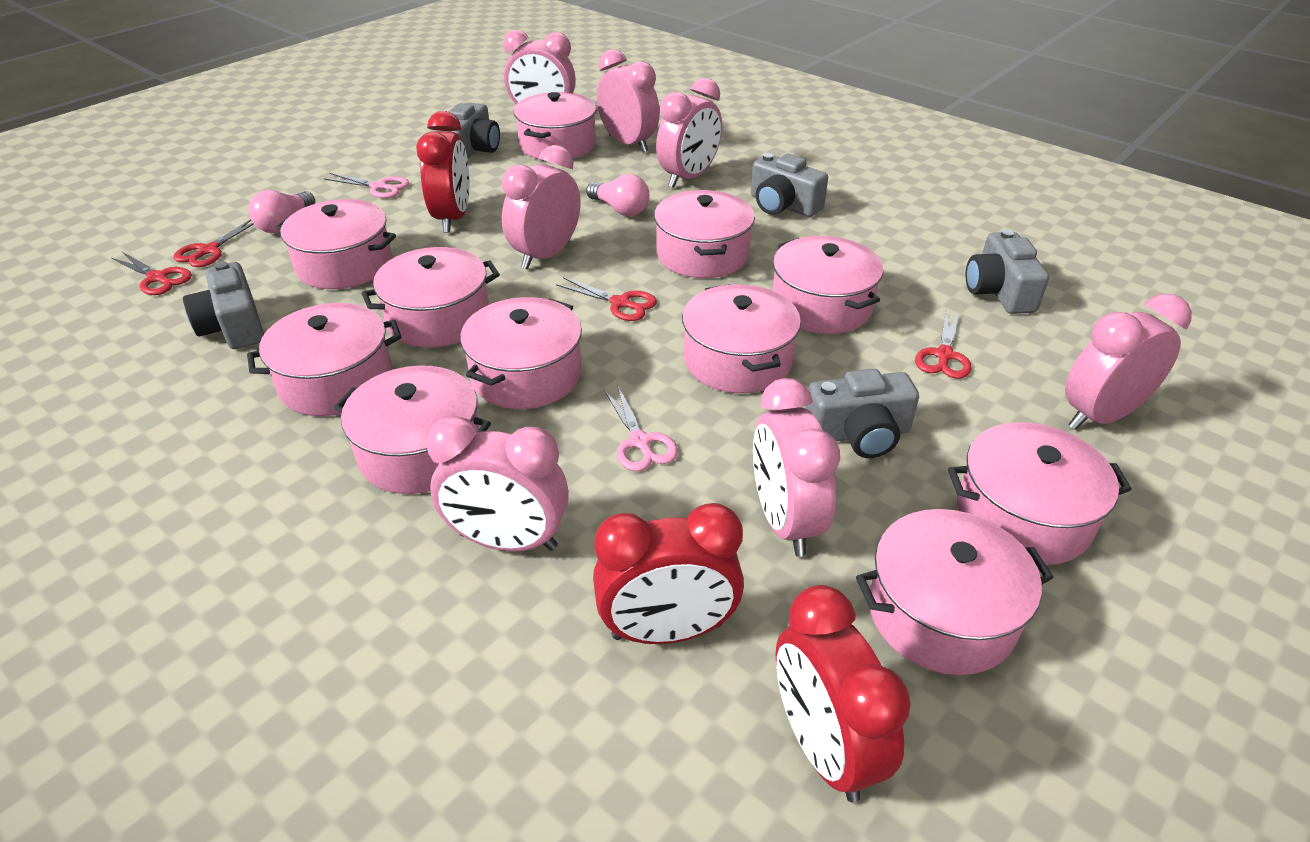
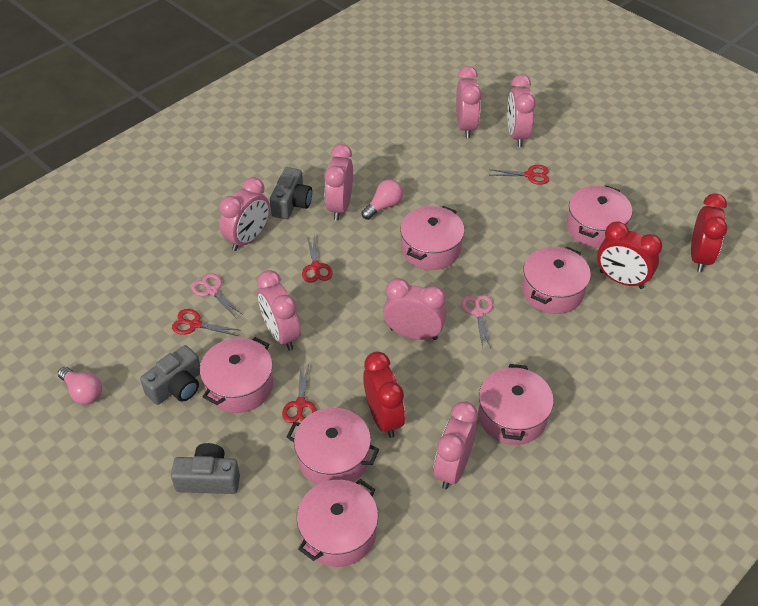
grey camera: [183,261,264,349] [437,102,500,159] [751,153,828,217] [805,369,919,458] [966,229,1049,314] = 5 -> [140,345,200,405] [171,443,240,494] [270,167,312,219] = 3
pink pot: [247,303,401,416] [276,199,396,289] [334,365,491,494] [361,247,500,348] [460,297,582,409] [514,92,596,160] [654,190,755,278] [682,284,801,393] [773,236,883,334] [856,509,1053,675] [948,422,1132,565] = 11 -> [200,337,273,413] [287,408,379,485] [297,479,378,567] [400,206,464,270] [478,364,554,445] [522,247,591,314] [566,186,632,248] = 7

